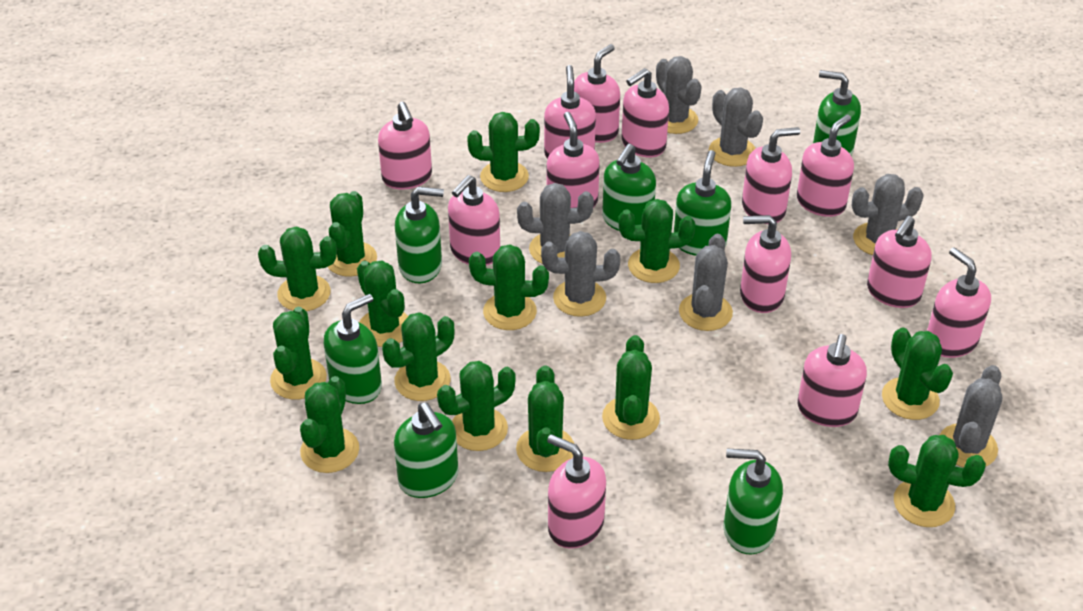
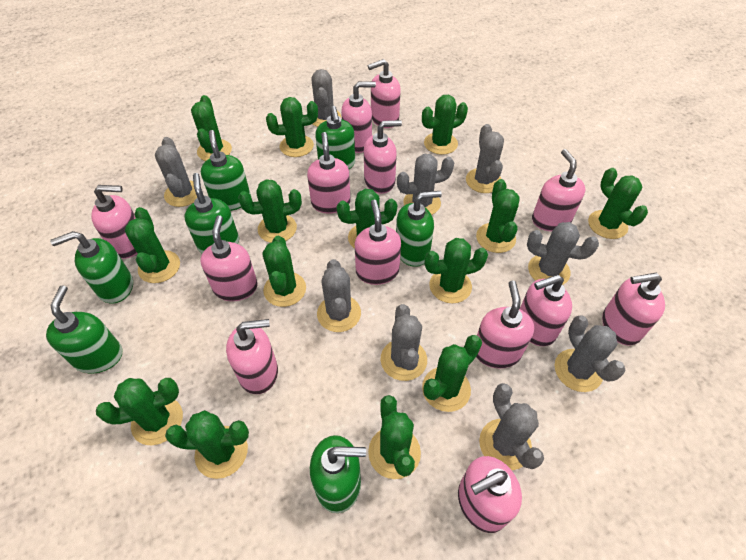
grey cactus: [517,183,594,264] [541,231,620,317] [656,56,702,134] [679,234,733,331] [709,87,763,167] [852,174,924,255] [940,365,1002,467] = 7 -> [155,137,197,207] [311,69,341,127] [317,259,361,332] [381,304,427,381] [397,154,454,215] [466,124,504,193] [479,383,544,470] [527,222,599,285] [555,315,625,392] = 9

